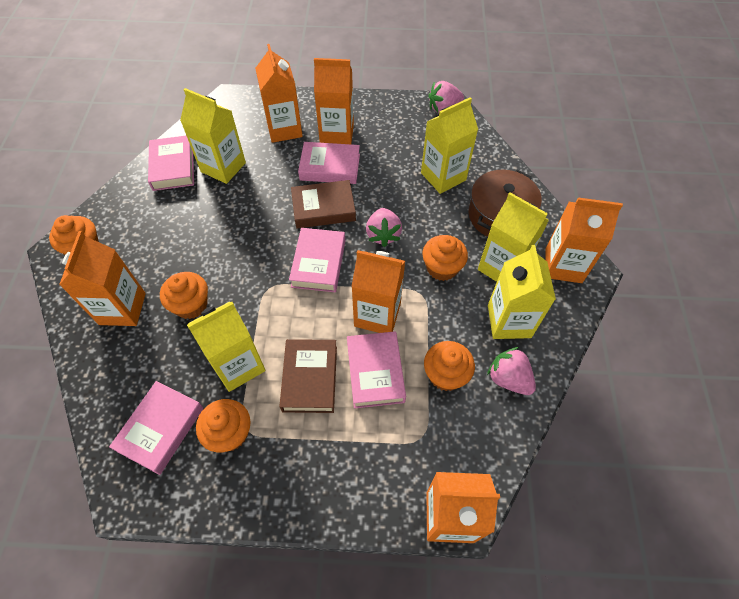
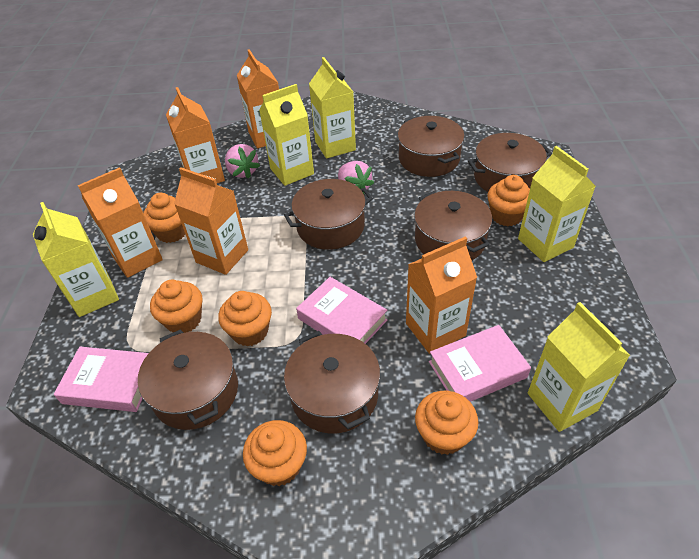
brown book: [280,339,337,413] [291,180,356,229] = 2 -> none = 0
brown pot: [469,170,542,237] = 1 -> [138,329,238,430] [284,179,373,250] [284,331,380,433] [398,116,465,177] [414,191,492,260] [468,133,552,192] = 6
orange carton: [59,231,146,326] [255,44,303,143] [314,58,354,144] [351,250,405,333] [426,472,500,543] [545,198,623,283] = 6 -> [78,167,163,278] [166,87,225,183] [174,167,248,275] [237,49,279,148] [406,237,477,354] = 5
orange cupcake: [49,215,99,255] [160,272,208,319] [196,399,251,452] [422,235,468,281] [424,341,475,391] = 5 -> [143,193,186,243] [150,279,203,333] [218,291,272,346] [243,420,307,486] [415,391,479,455] [487,175,530,226] = 6
pink book: [109,381,204,475] [148,136,194,191] [289,228,345,292] [298,142,360,184] [347,331,406,409] = 5 -> [54,347,149,412] [296,277,387,344] [429,325,531,402] = 3
pink strawberry: [366,208,402,247] [429,81,464,113] [487,347,536,395] = 3 -> [225,144,260,179] [338,161,374,194] = 2

